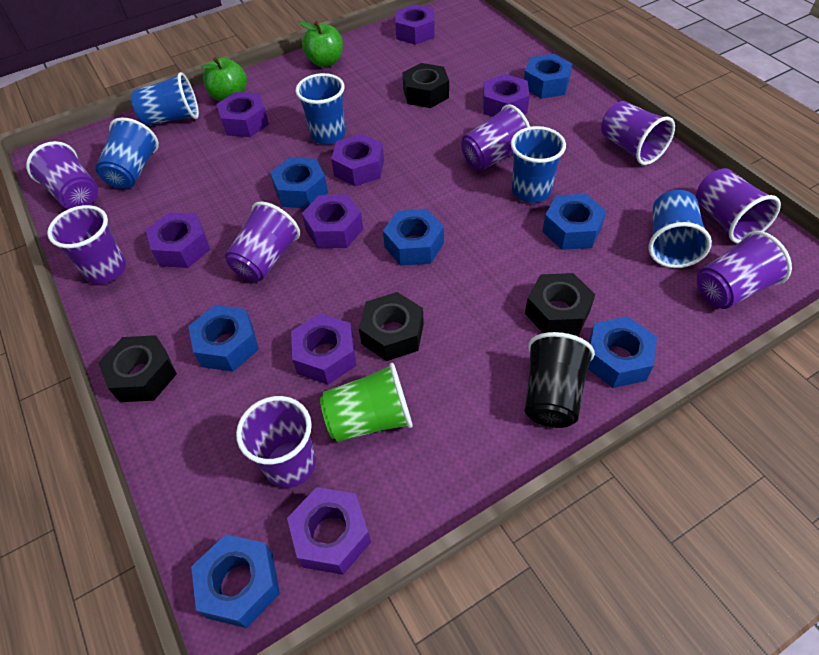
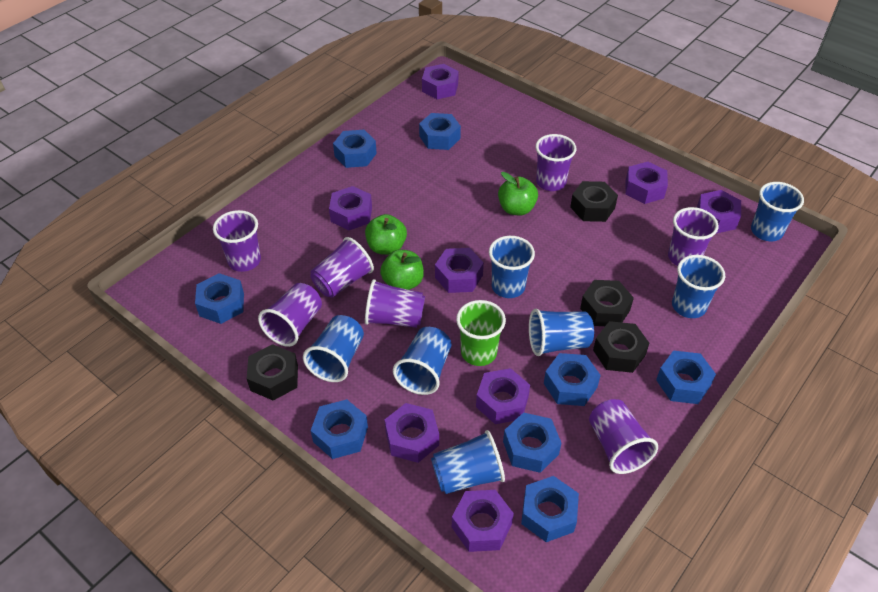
black cup: [525,332,595,428] = 1 -> none = 0
blue cup: [95,118,159,189] [131,72,199,126] [296,73,345,145] [511,126,566,203] [649,190,712,268] = 5 -> [303,315,364,382] [393,327,451,395] [431,430,505,494] [489,236,535,298] [529,309,594,356] [672,255,725,318] [751,182,804,241] = 7
blue nut: [188,305,259,372] [191,534,280,628] [270,157,328,208] [383,209,444,266] [524,54,573,99] [542,194,606,250] [588,316,657,388] = 7 -> [195,273,244,324] [311,399,368,459] [333,130,377,168] [419,113,461,150] [503,412,561,473] [521,476,579,542] [544,353,601,406] [656,350,716,404] = 8
green apple: [201,57,247,101] [299,21,343,67] = 2 -> [365,214,407,255] [380,250,424,290] [498,172,538,215] = 3
purple cup: [26,141,98,209] [47,205,126,284] [225,202,300,281] [236,396,316,488] [461,104,530,171] [601,101,675,165] [696,168,781,243] [697,231,792,309] = 8 -> [213,210,261,272] [258,283,322,347] [310,237,374,298] [365,279,425,328] [535,134,577,191] [589,399,658,474] [668,207,719,266] = 7

